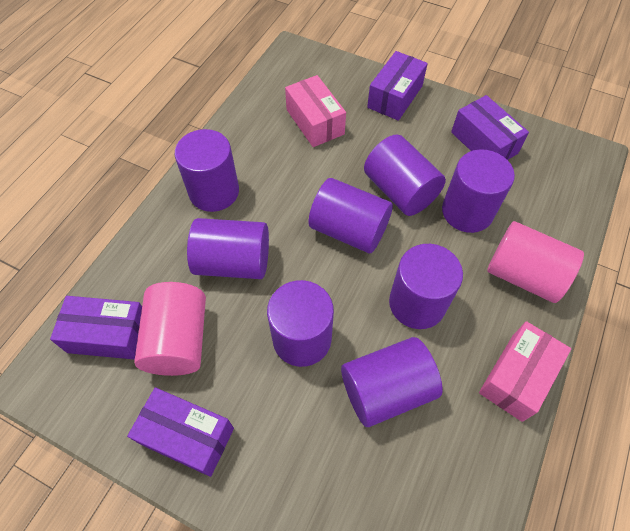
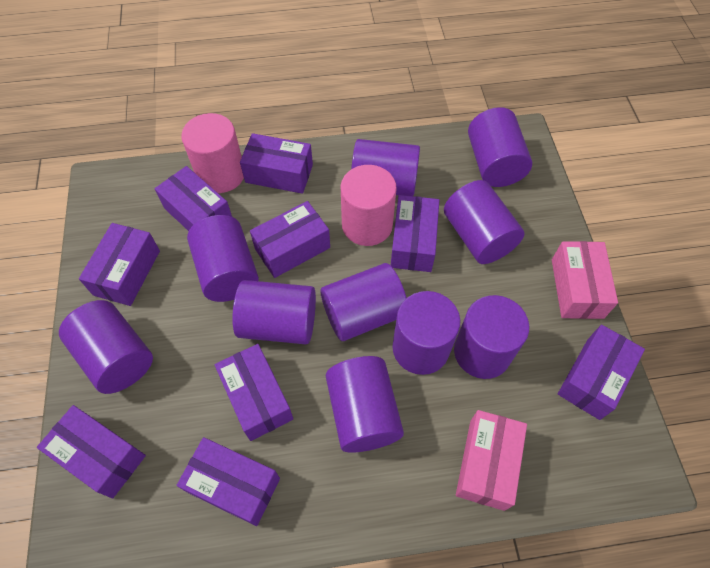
purple box: [50,296,142,360] [127,387,234,477] [367,51,428,121] [451,95,529,160] = 4 -> [37,405,146,498] [79,223,160,306] [155,166,232,231] [177,437,280,526] [215,344,293,441] [240,133,313,194] [250,201,330,278] [391,195,439,272] [558,325,645,420] = 9
purple cylinder: [175,129,239,212] [187,218,269,279] [267,280,334,367] [308,178,393,253] [341,337,443,427] [364,134,446,216] [389,244,463,329] [442,149,515,233] = 8 -> [59,300,153,394] [187,215,259,302] [232,280,316,344] [320,263,407,341] [326,356,404,453] [351,139,420,196] [393,291,460,375] [444,180,524,264] [454,295,529,379] [468,107,532,187] = 10

